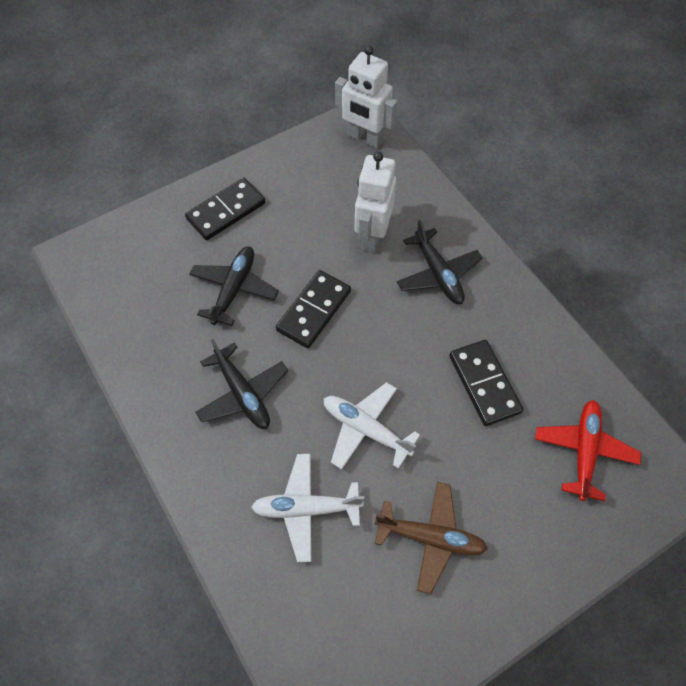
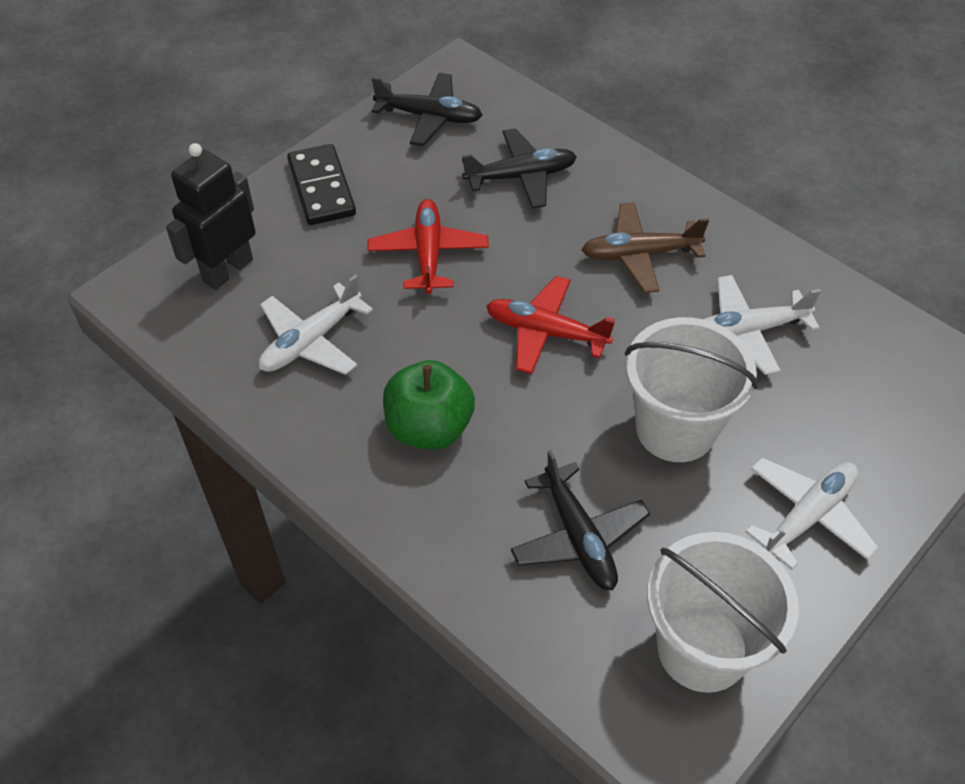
black domino: [185,178,265,240] [276,270,351,348] [449,340,523,426] = 3 -> [287,144,356,225] = 1
black robot: none = 0 -> [166,143,256,290] = 1
green apple: none = 0 -> [383,360,475,449] = 1
red plane: [535,400,641,501] = 1 -> [367,199,489,294] [486,276,615,374] = 2
white bucket: none = 0 -> [625,317,758,462] [647,532,799,693] = 2
white plane: [251,454,364,562] [324,382,420,470] = 2 -> [259,275,373,375] [704,275,821,375] [745,458,879,570] = 3
white robot: [335,46,397,148] [355,152,396,252] = 2 -> none = 0

